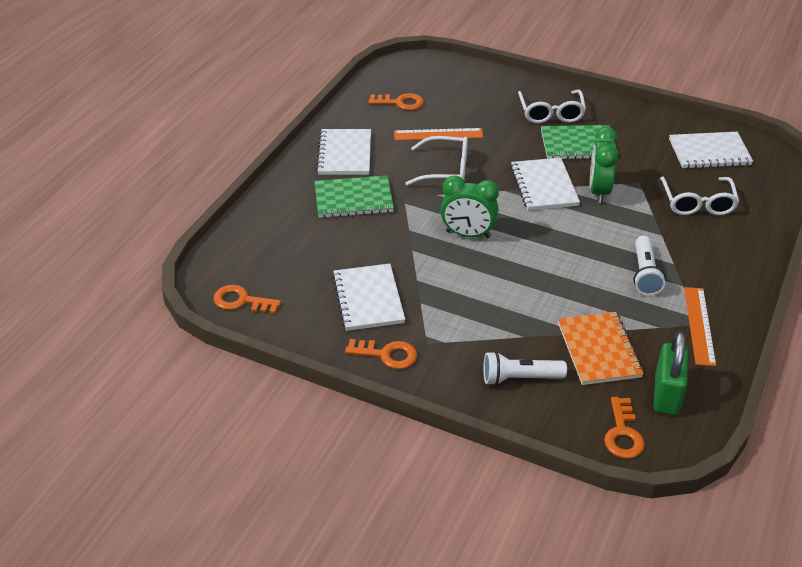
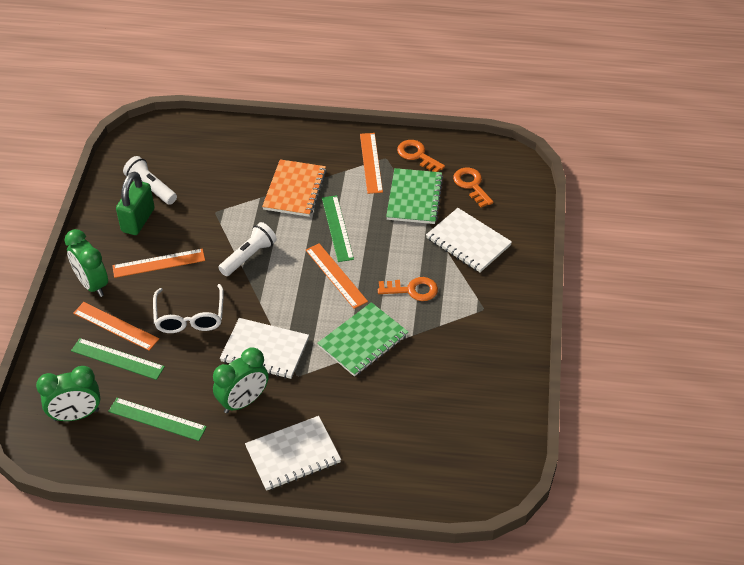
green clock: [441,175,499,238] [590,127,618,203] = 2 -> [36,366,100,421] [64,229,108,297] [213,348,269,413] = 3
green ruler: none = 0 -> [71,338,165,380] [108,398,207,441] [322,195,354,262] = 3
orange key: [213,285,281,314] [345,339,417,369] [368,93,424,110] [604,397,645,459] = 4 -> [378,277,438,301] [397,140,445,172] [453,168,493,207] = 3
orange ruler: [394,128,483,141] [684,287,716,366] = 2 -> [73,302,159,351] [112,249,205,278] [306,243,368,309] [360,133,383,194] = 4
white glasses: [405,136,468,186] [518,90,586,123] [660,177,739,215] = 3 -> [153,284,224,333] = 1
white notebook: [316,129,371,175] [332,264,405,331] [510,158,580,210] [669,132,753,169] = 4 -> [220,318,309,379] [245,416,341,491] [426,208,512,272] = 3

